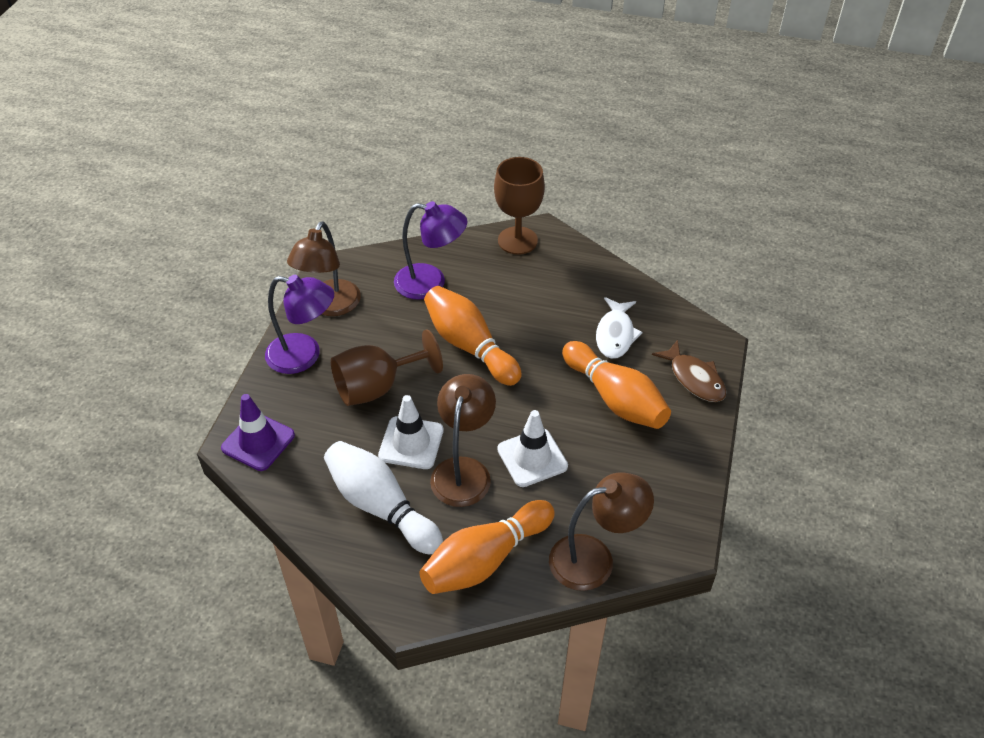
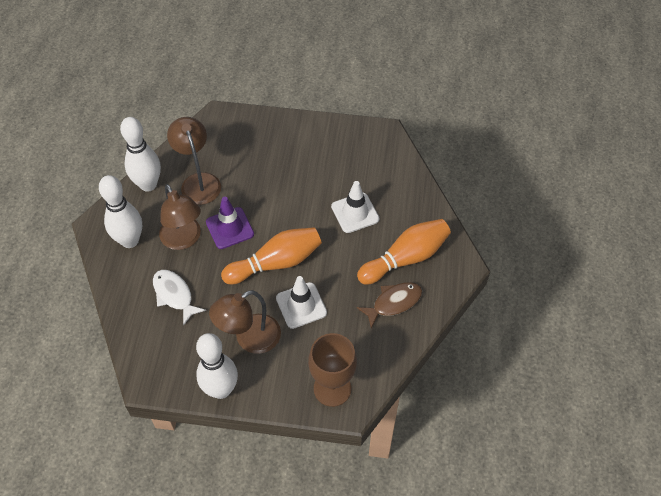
brown goblet: [331,329,443,406] [494,157,545,255] = 2 -> [308,333,357,407] = 1
orange bowling pin: [419,500,555,594] [424,286,522,386] [562,341,671,429] = 3 -> [221,227,322,284] [357,219,451,285] = 2
purple lamp: [265,275,334,374] [394,201,467,299] = 2 -> none = 0
white bowling pin: [324,441,443,555] = 1 -> [99,175,142,248] [120,117,161,192] [196,333,238,399] = 3

